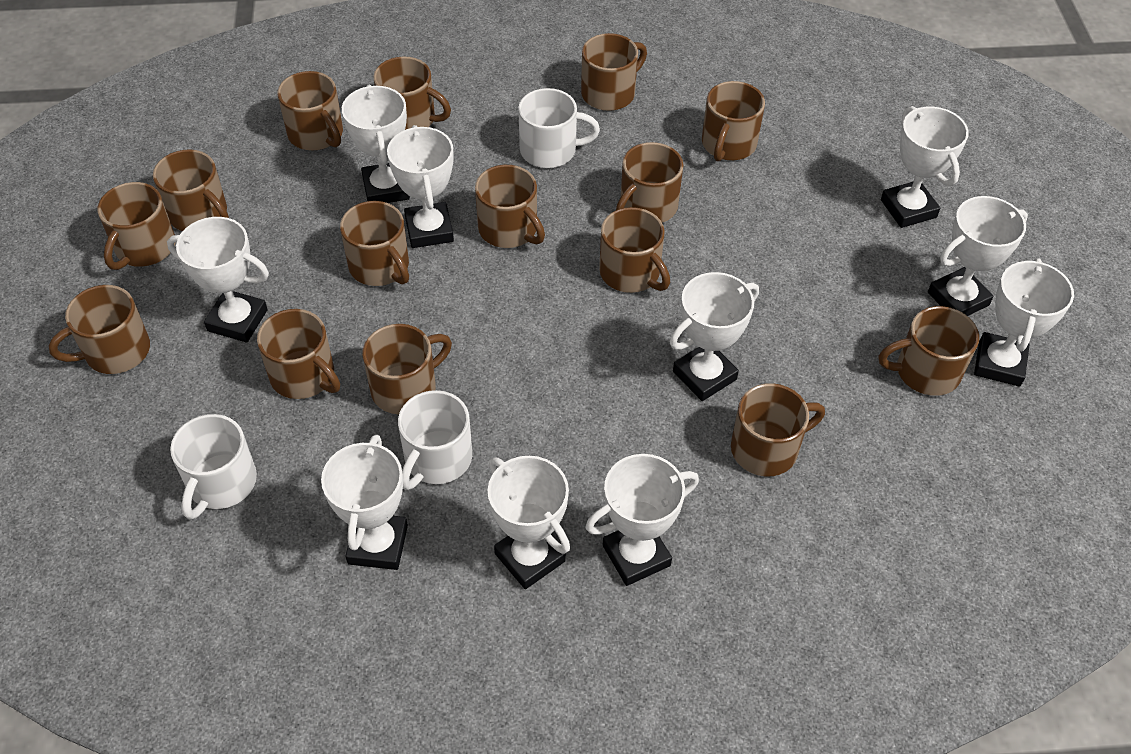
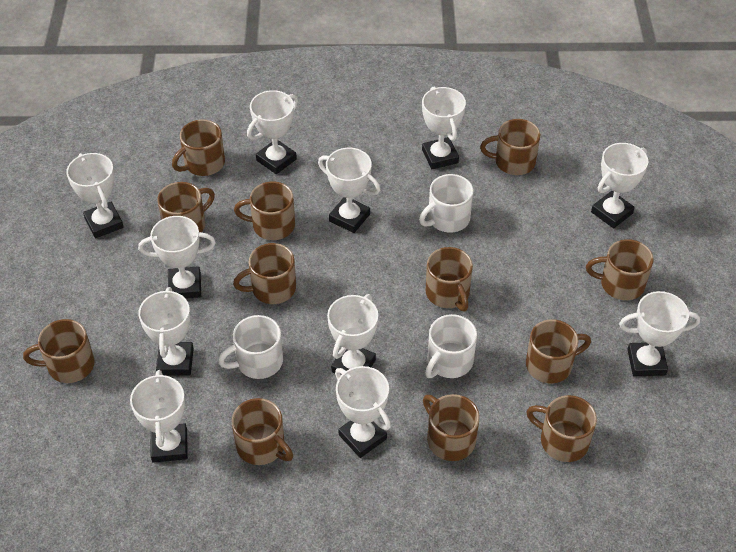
brown mug: [49,285,150,374] [98,182,176,270] [153,149,229,231] [257,309,340,399] [278,71,343,150] [340,201,409,286] [362,324,452,415] [373,56,451,130] [475,165,545,248] [581,33,647,111] [599,207,670,293] [616,142,683,223] [702,81,765,162] [731,383,825,477] [879,306,979,396] = 15 -> [23,319,95,383] [157,182,215,232] [172,119,225,176] [232,398,293,465] [233,243,296,304] [234,181,295,240] [423,394,480,461] [425,247,473,311] [480,119,540,175] [526,319,591,383] [526,395,597,462] [586,239,654,300] = 12
white trophy: [167,217,269,342] [321,435,408,570] [342,85,410,203] [387,125,454,248] [488,456,570,589] [585,454,699,586] [670,272,759,401] [881,106,969,228] [928,196,1028,316] [974,258,1074,387] = 10 -> [66,153,124,238] [130,370,188,463] [138,216,216,299] [138,287,194,376] [247,90,298,174] [318,148,380,233] [327,294,378,375] [335,366,391,458] [422,87,466,169] [591,143,648,228] [619,291,700,376] = 11

